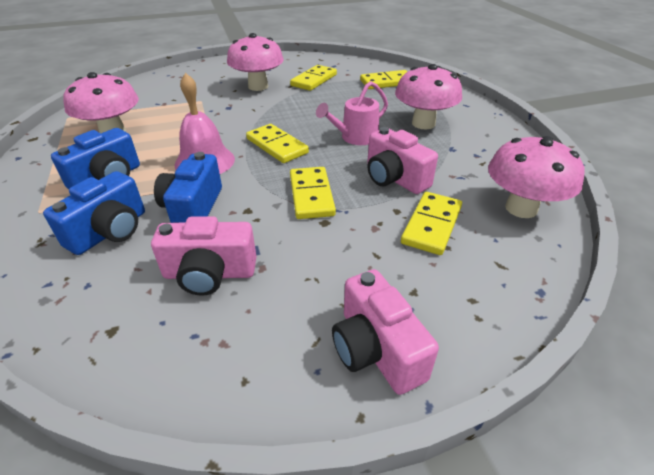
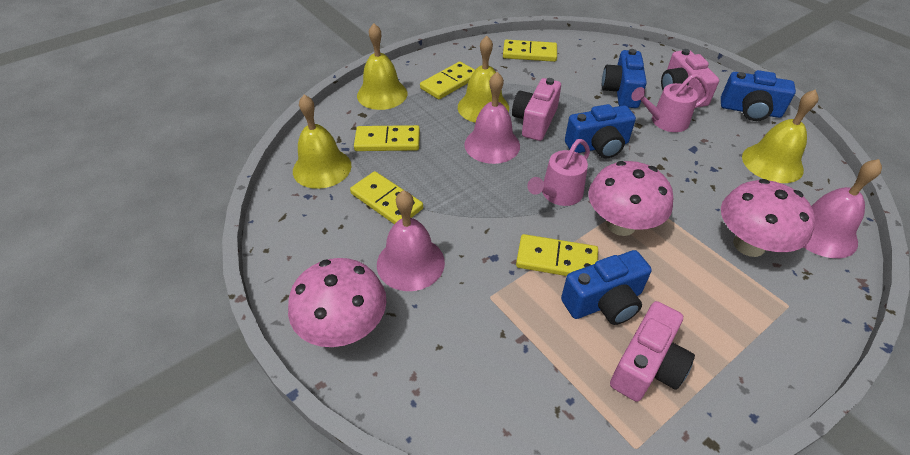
blue camera: [43,171,145,255] [51,128,140,189] [154,152,222,223] = 3 -> [561,250,652,325] [565,104,636,158] [602,49,647,108] [721,70,796,121] = 4
pink bell: [175,73,235,174] = 1 -> [377,190,445,291] [464,72,520,164] [804,159,882,258] = 3
pink mushroom: [63,72,139,133] [227,33,284,91] [395,64,462,129] [488,136,584,218] = 4 -> [288,258,386,347] [588,161,673,236] [721,179,815,257] = 3
pink watering can: [316,81,388,145] = 1 -> [527,139,590,206] [631,74,709,132] = 2
yellow bell: none = 0 -> [293,95,351,189] [357,23,407,110] [458,36,509,123] [742,89,819,183] = 4

